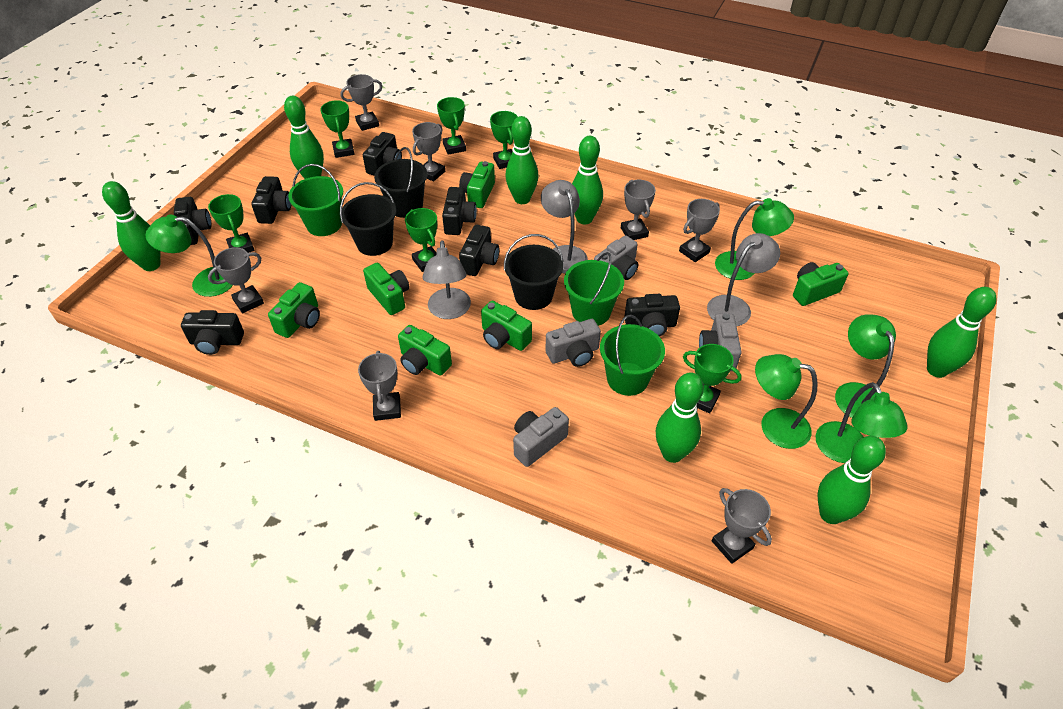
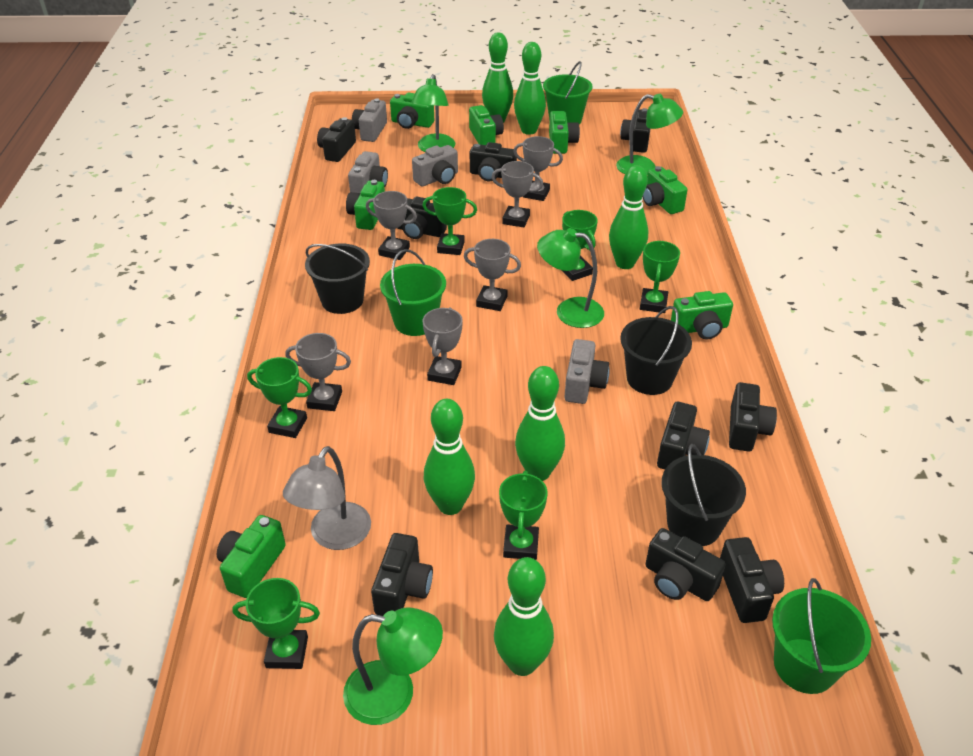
black camera: [174,197,212,245] [181,310,244,355] [251,176,291,224] [363,132,402,175] [442,187,477,235] [459,225,499,276] [624,294,680,337] = 7 -> [317,117,356,162] [371,533,433,616] [398,197,447,239] [470,142,517,181] [620,108,650,153] [645,528,726,601] [657,402,710,469] [720,537,784,623] [729,382,777,452] = 9
green bowling pin: [102,181,160,271] [284,96,324,179] [505,116,539,204] [572,136,603,225] [656,372,704,463] [818,436,886,524] [927,287,996,378] = 7 -> [424,399,475,515] [482,33,513,123] [494,557,554,676] [514,42,546,135] [515,366,565,481] [609,165,648,269] = 6
green camera: [268,282,320,338] [363,263,410,315] [398,325,452,376] [459,161,495,208] [481,300,532,351] [793,262,849,306] = 6 -> [217,515,286,598] [346,180,385,230] [390,92,434,129] [469,105,504,145] [549,111,580,154] [642,166,688,214] [671,291,733,339] = 7
green lamp: [145,214,233,297] [715,198,794,280] [755,354,818,449] [816,382,908,463] [835,314,896,418] = 5 -> [343,607,443,725] [411,74,455,152] [537,228,604,328] [616,94,683,174] = 4
grey lamp: [423,240,471,319] [541,180,588,274] [707,233,780,326] = 3 -> [283,446,371,550] = 1
grey trophy: [208,247,264,313] [340,74,382,131] [358,351,401,421] [412,122,445,182] [621,180,656,240] [679,199,720,262] [712,488,772,564] = 7 -> [285,333,351,411] [366,191,417,260] [423,307,463,385] [464,239,521,311] [491,161,543,227] [513,136,563,201] = 6

